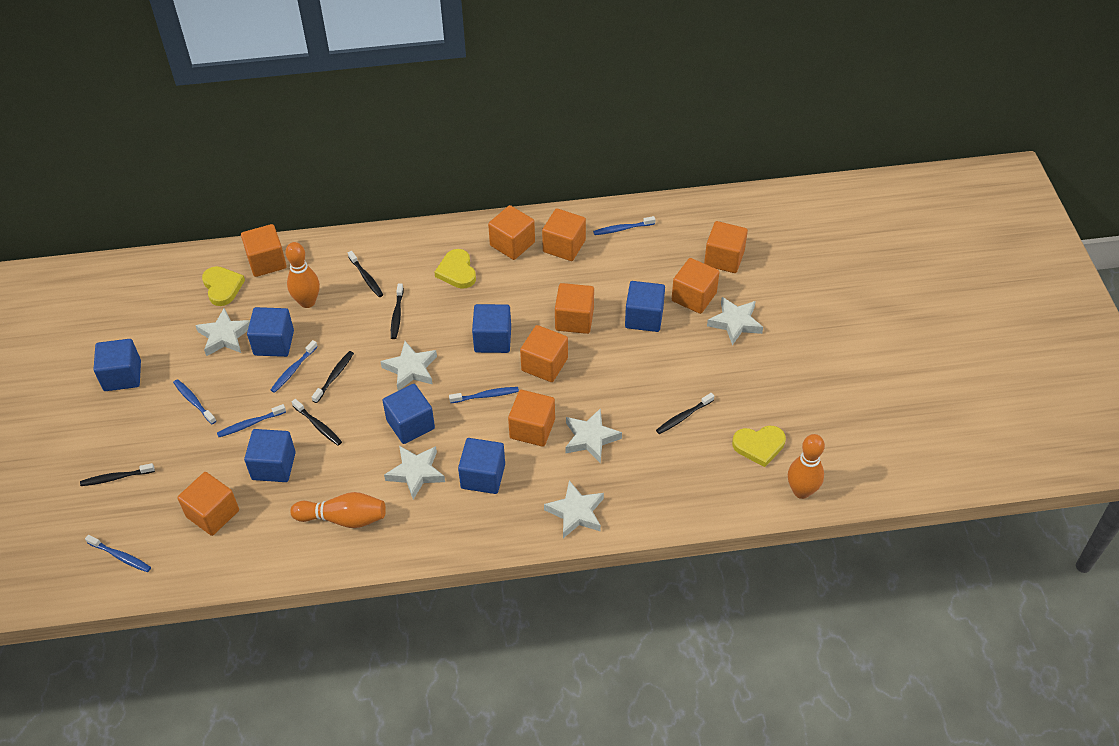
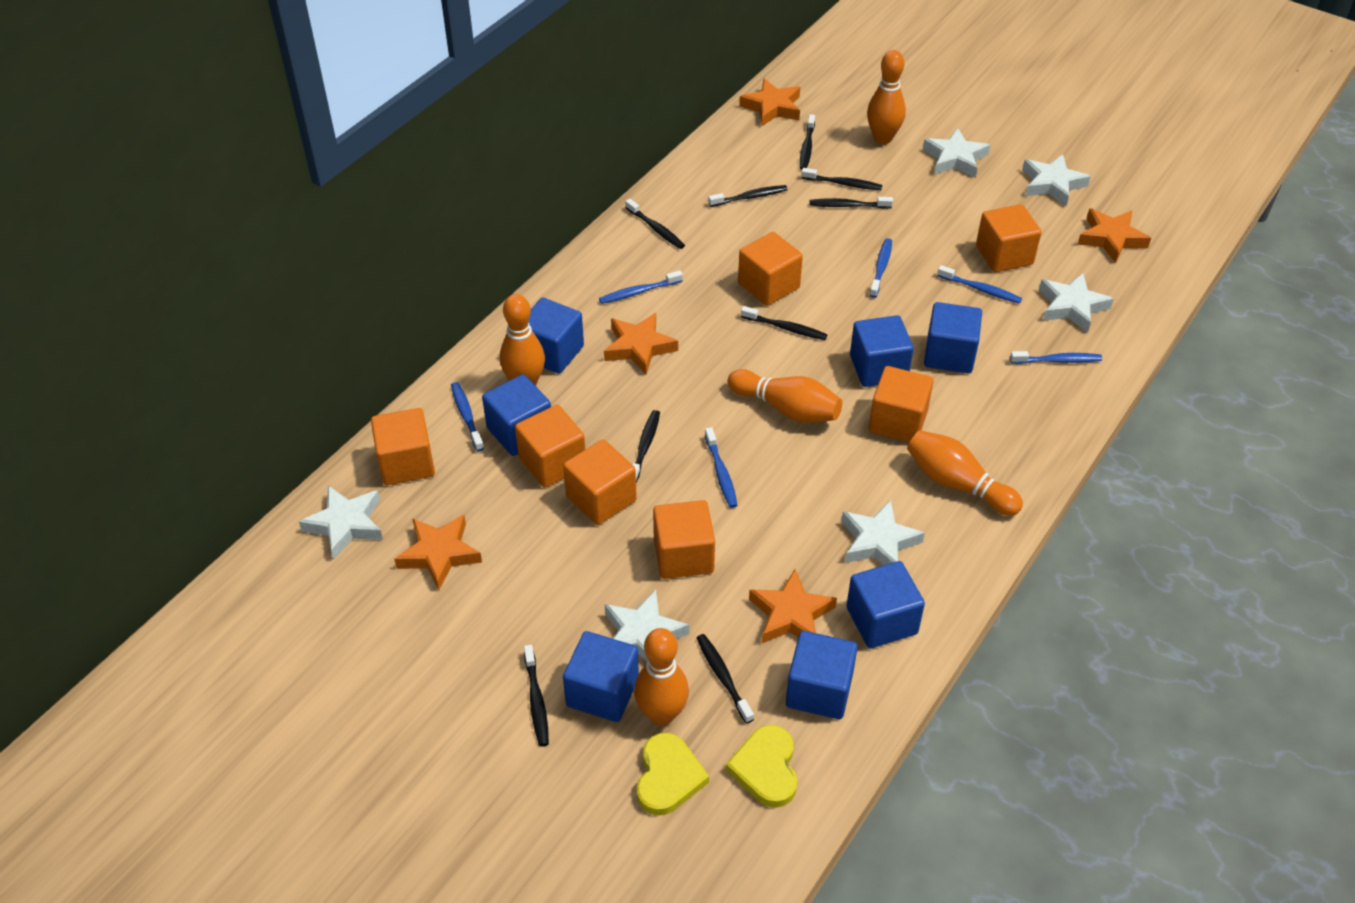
black toothbrush: [80,463,155,486] [292,399,342,445] [312,351,354,403] [348,251,383,297] [391,283,404,339] [656,393,714,434] = 6 -> [524,645,549,747] [625,199,685,249] [632,410,660,483] [697,634,754,724] [708,185,788,207] [741,306,828,340] [800,114,815,170] [801,168,882,190] [809,197,893,209] = 9
orange bowling pin: [285,242,320,308] [290,492,386,528] [788,434,825,499] = 3 -> [500,294,545,386] [634,628,689,726] [727,369,842,423] [867,50,906,144] [907,430,1023,516] = 5
orange cube: [177,472,239,536] [241,224,287,277] [488,205,535,260] [508,390,555,447] [520,325,568,382] [542,208,586,261] [555,283,594,334] [672,258,719,314] [704,221,748,273] = 9 -> [371,408,435,485] [515,405,585,488] [563,439,637,525] [653,500,715,579] [738,232,803,306] [869,366,934,442] [976,204,1042,272] = 7
orange star: none = 0 -> [394,515,482,590] [604,313,678,375] [739,79,800,126] [749,569,837,643] [1077,208,1151,263] = 5
yellow heart: [202,266,245,306] [434,249,476,289] [732,426,786,467] = 3 -> [637,733,709,816] [726,725,798,808] = 2

